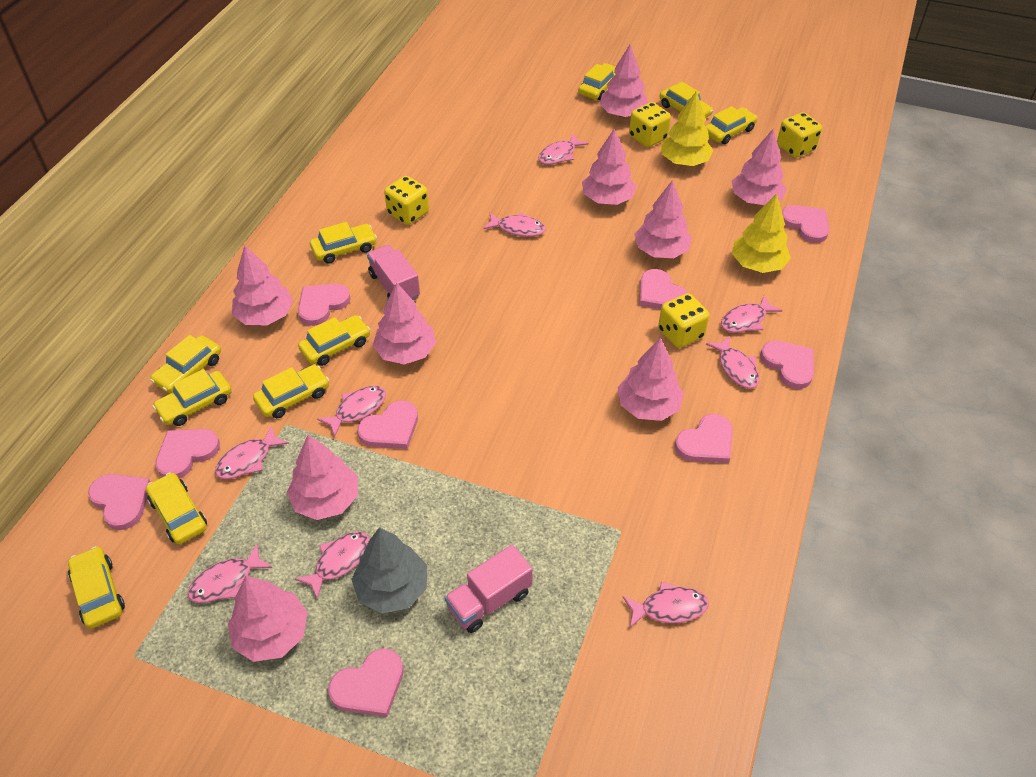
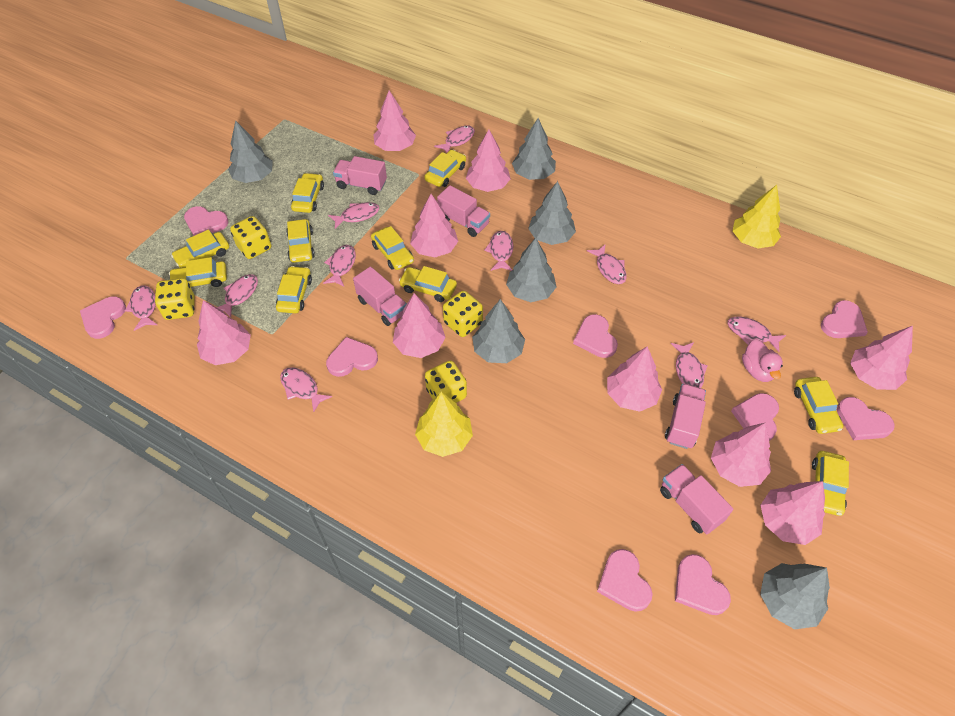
grey tree: [351,527,427,614] = 1 -> [228,120,273,183] [472,299,525,363] [506,238,556,302] [512,118,556,180] [528,181,576,245] [760,563,830,629] = 6
pink duck: none = 0 -> [742,339,783,382] = 1
pink fish: [187,544,272,603] [215,426,289,479] [295,532,370,600] [317,386,386,437] [483,212,546,237] [538,133,589,165] [623,581,709,628] [706,336,760,389] [721,295,783,333] = 9 -> [125,285,157,331] [217,274,258,318] [280,367,332,412] [323,245,356,287] [328,202,379,229] [434,126,475,153] [484,231,513,271] [587,244,627,284] [671,342,708,388] [727,317,786,352] = 10
pink truck: [367,245,420,300] [444,545,533,633] = 2 -> [333,156,387,195] [353,266,407,326] [437,185,490,237] [660,464,733,535] [665,384,706,449] = 5

